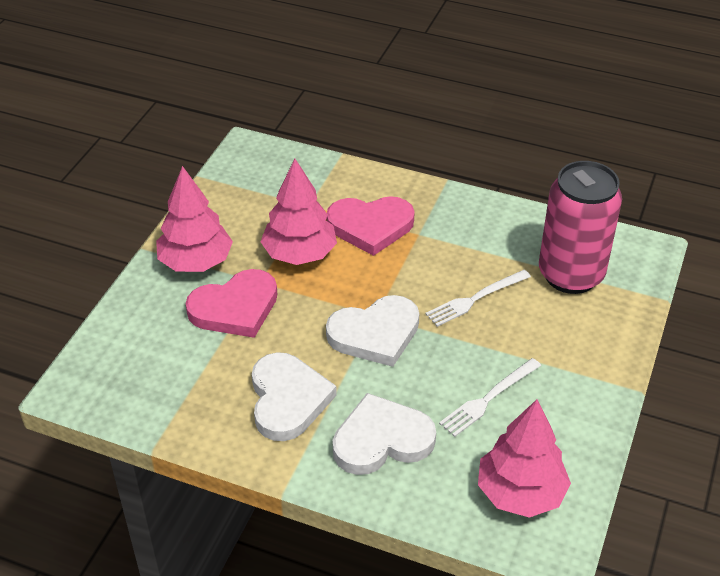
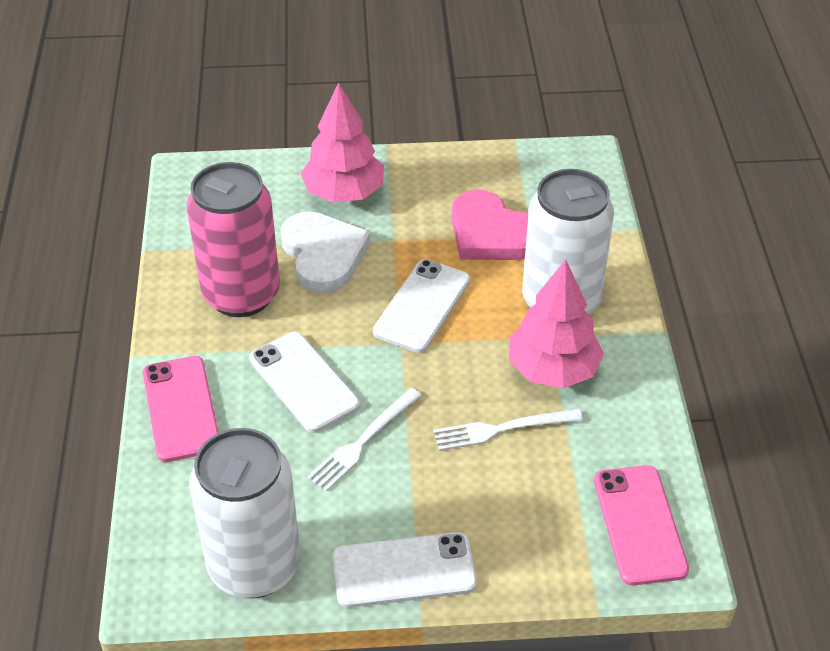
pink heart: [186,269,277,338] [327,196,415,256] = 2 -> [452,190,528,260] = 1
pink phone: none = 0 -> [143,356,219,462] [594,465,689,586] = 2
pink tree: [156,166,233,272] [260,159,337,265] [478,399,571,518] = 3 -> [300,82,384,203] [509,259,604,388] = 2
white can: none = 0 -> [189,428,300,598] [522,169,614,314] = 2
white heart: [252,352,337,441] [326,295,419,367] [333,393,436,475] = 3 -> [280,211,371,294] = 1
white phone: none = 0 -> [249,332,360,433] [333,532,477,608] [373,259,470,353] = 3

